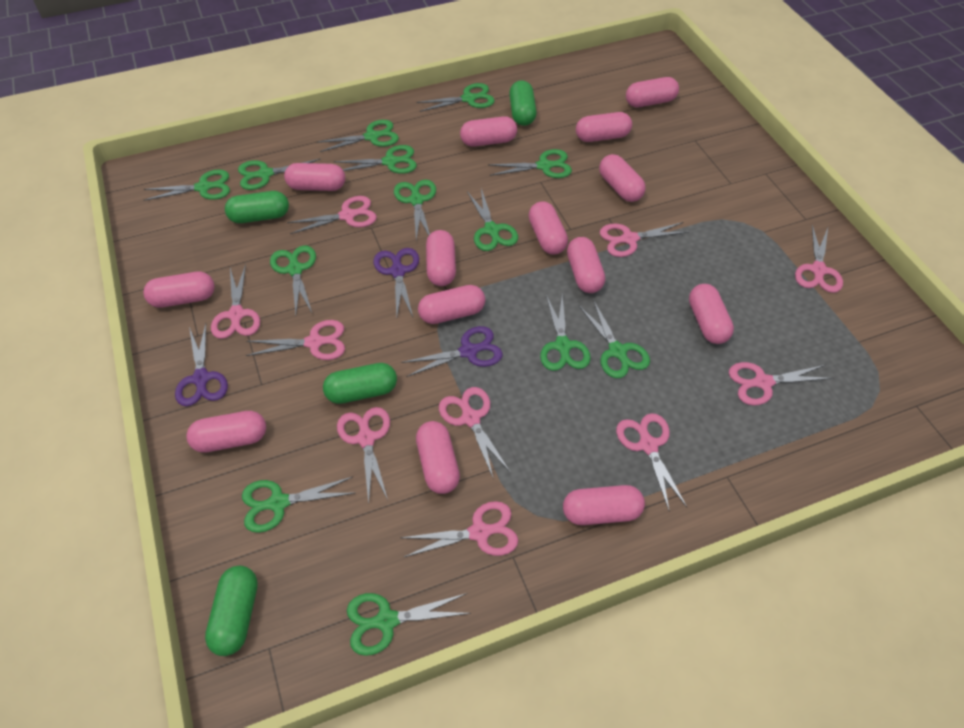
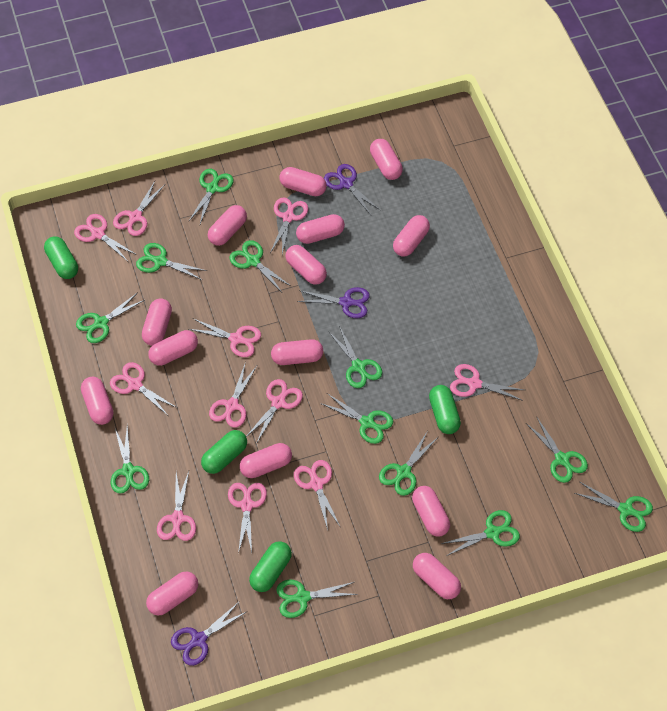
green scissors: [144,169,230,201] [238,159,320,190] [242,477,354,533] [270,245,316,315] [317,120,399,152] [333,145,417,174] [347,593,471,656] [394,179,436,240] [416,83,495,112] [467,189,518,251] [488,149,572,178] [540,294,591,371] [579,299,650,378] = 13 -> [76,292,145,343] [111,426,149,494] [136,243,207,280] [188,169,233,224] [229,240,291,291] [276,580,358,618] [320,393,393,444] [328,326,382,388] [379,432,437,496] [441,510,520,556] [526,416,588,483] [575,482,653,532] = 12
pink scissors: [211,264,260,339] [246,320,345,360] [287,196,377,234] [337,407,390,504] [401,501,518,557] [439,387,511,477] [600,222,689,257] [616,413,687,512] [729,362,833,406] [795,225,843,293] = 10 -> [74,214,137,261] [110,362,177,415] [113,181,164,236] [157,471,196,541] [189,319,261,357] [209,362,257,428] [228,483,267,553] [246,379,303,444] [270,197,308,254] [294,460,341,530] [450,364,524,401] = 11

